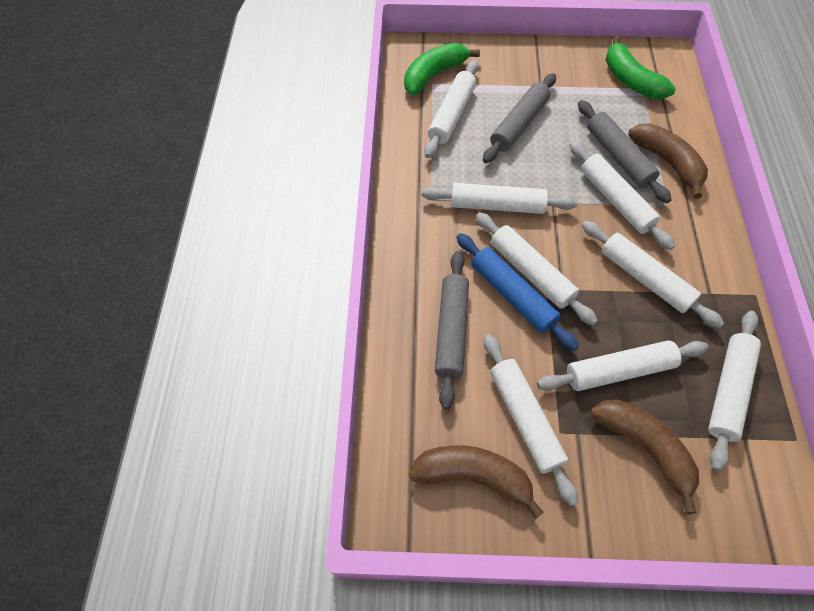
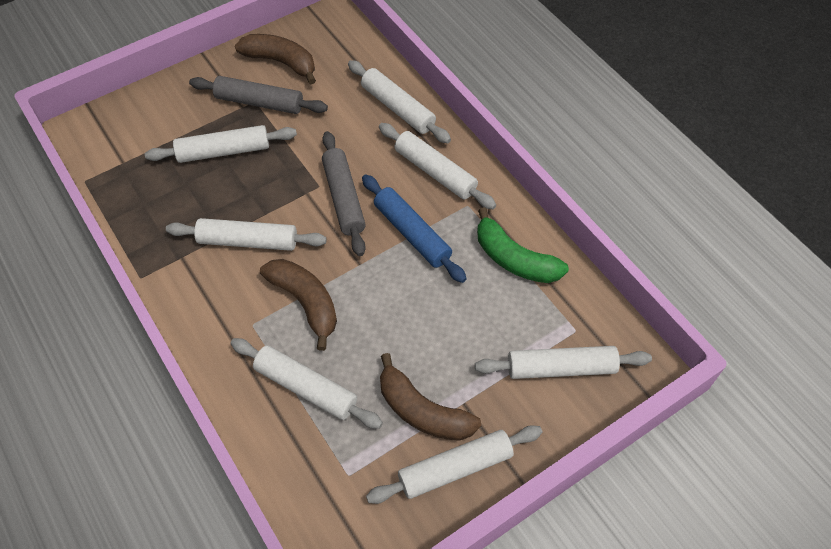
green banana: [404,43,480,95] [606,36,676,99] = 2 -> [477,207,569,283] = 1
grey rolling pin: [435,251,469,409] [483,73,556,163] [578,100,672,203] = 3 -> [189,76,328,114] [322,131,366,256] = 2
white rolling pin: [422,183,577,214] [424,60,479,158] [476,212,598,325] [484,334,578,506] [537,340,708,391] [570,141,675,250] [582,221,724,328] [708,311,761,471] = 8 -> [145,125,297,163] [166,218,327,251] [230,338,383,429] [348,60,451,143] [366,425,542,504] [379,123,496,209] [475,346,652,379] = 7

